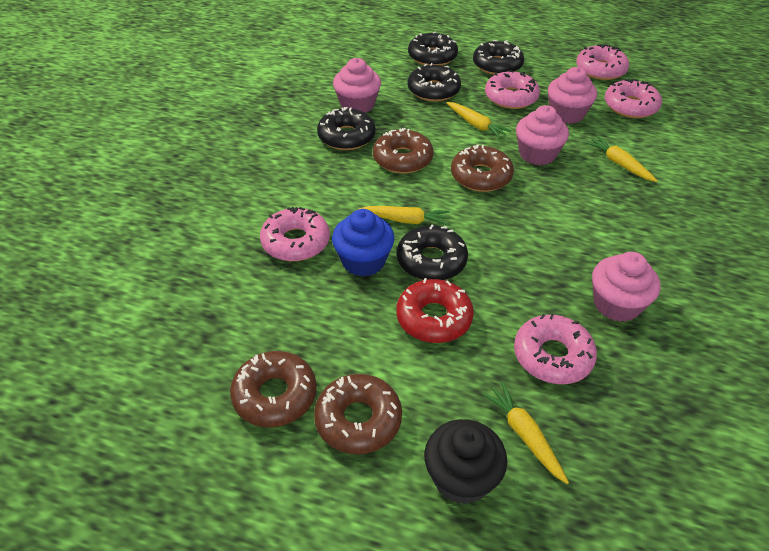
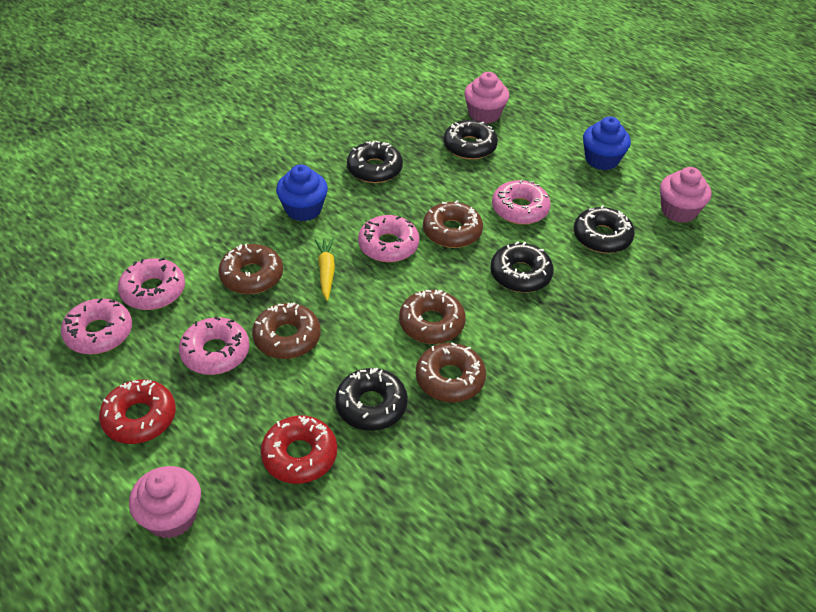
black cupcake: [424,419,507,505] = 1 -> none = 0
blue cupcake: [332,209,394,277] = 1 -> [276,164,328,221] [583,117,631,170] = 2
brown donut: [230,351,317,427] [314,374,402,454] [373,128,433,173] [451,144,514,192] = 4 -> [218,244,283,294] [252,302,321,359] [399,290,466,344] [416,343,486,403] [423,200,483,248] = 5
pink cupcake: [333,58,381,113] [516,105,569,165] [548,67,597,124] [592,252,660,322] = 4 -> [129,466,201,539] [464,72,509,124] [660,167,711,223] = 3
red donut: [396,278,474,343] = 1 -> [99,380,176,444] [261,416,337,484] = 2
yellow carrot: [358,206,450,226] [447,102,512,139] [482,382,569,484] [585,136,657,182] = 4 -> [314,238,335,301] = 1

